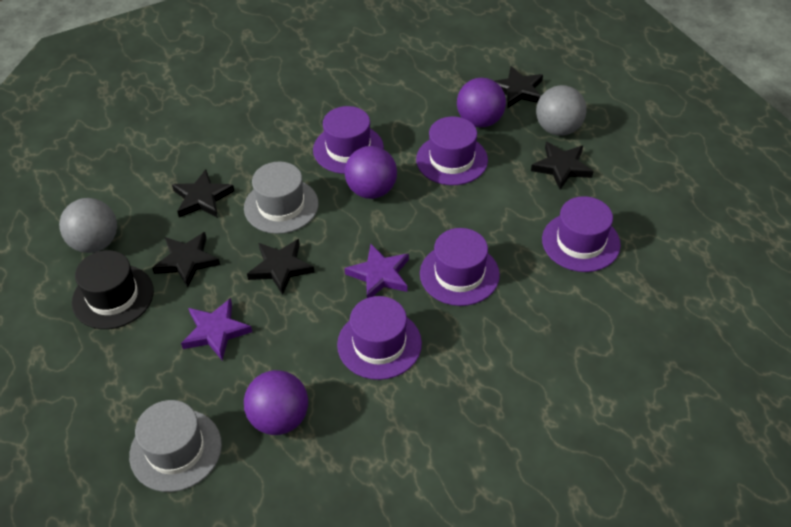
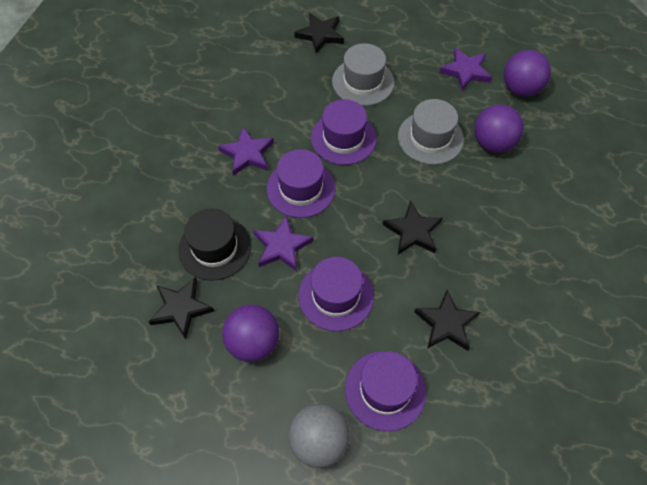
black star: [152,232,220,288] [172,169,234,218] [247,239,315,295] [495,66,543,109] [531,142,594,190] = 5 -> [149,277,214,339] [294,13,344,54] [382,201,443,255] [414,290,480,351] = 4
grey ball: [59,198,117,253] [536,85,587,135] = 2 -> [288,404,350,468] = 1
purple hat: [313,106,384,174] [337,296,422,380] [416,117,488,185] [420,228,500,306] [542,196,621,272] = 5 -> [267,149,336,218] [298,257,374,331] [311,99,377,165] [345,351,426,431] = 4
purple star: [181,298,252,360] [344,244,409,298] = 2 -> [218,127,274,176] [253,215,313,271] [439,48,492,91] = 3

